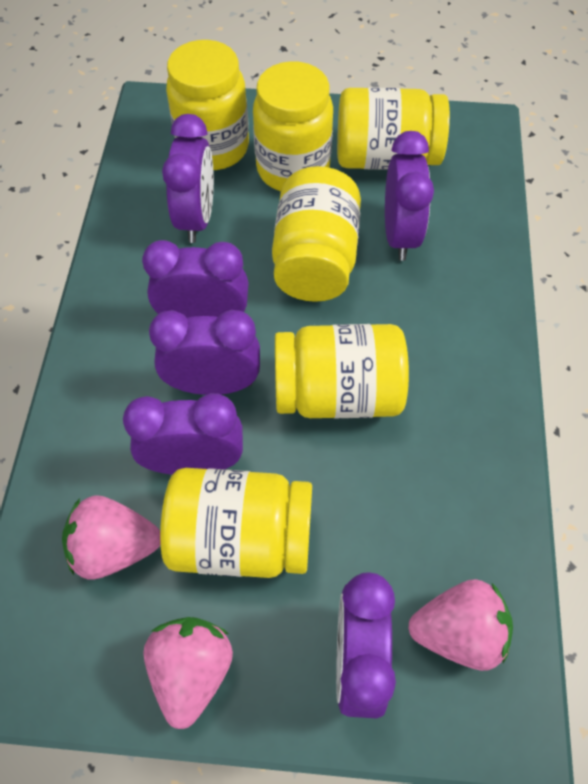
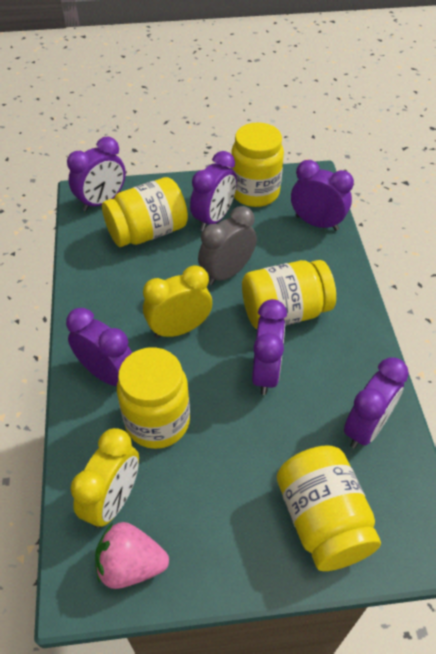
grey clock: none = 0 -> [198,206,257,285] = 1
pink strawberry: [62,495,161,580] [143,617,233,729] [408,579,513,671] = 3 -> [95,522,169,589] = 1
yellow clock: none = 0 -> [71,428,139,528] [143,265,212,339] = 2
yellow jar: [160,468,312,578] [166,40,249,170] [253,61,333,191] [272,166,361,302] [275,324,409,419] [337,87,450,170] = 6 -> [102,177,188,247] [117,347,190,449] [231,122,284,207] [242,260,336,329] [277,445,381,571] = 5

